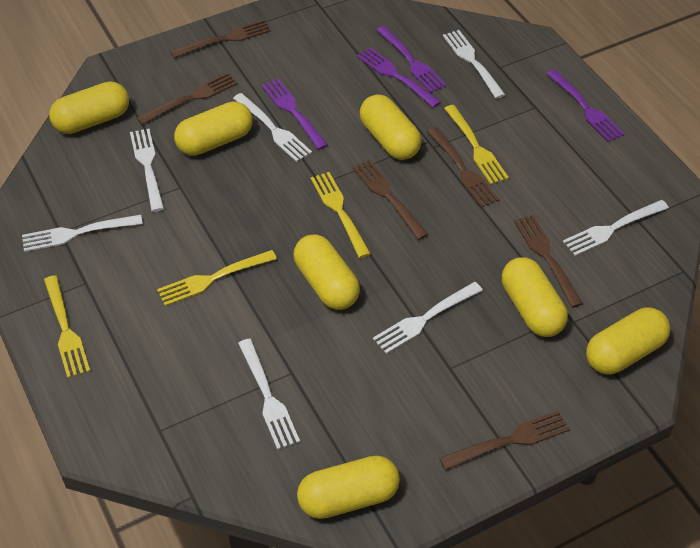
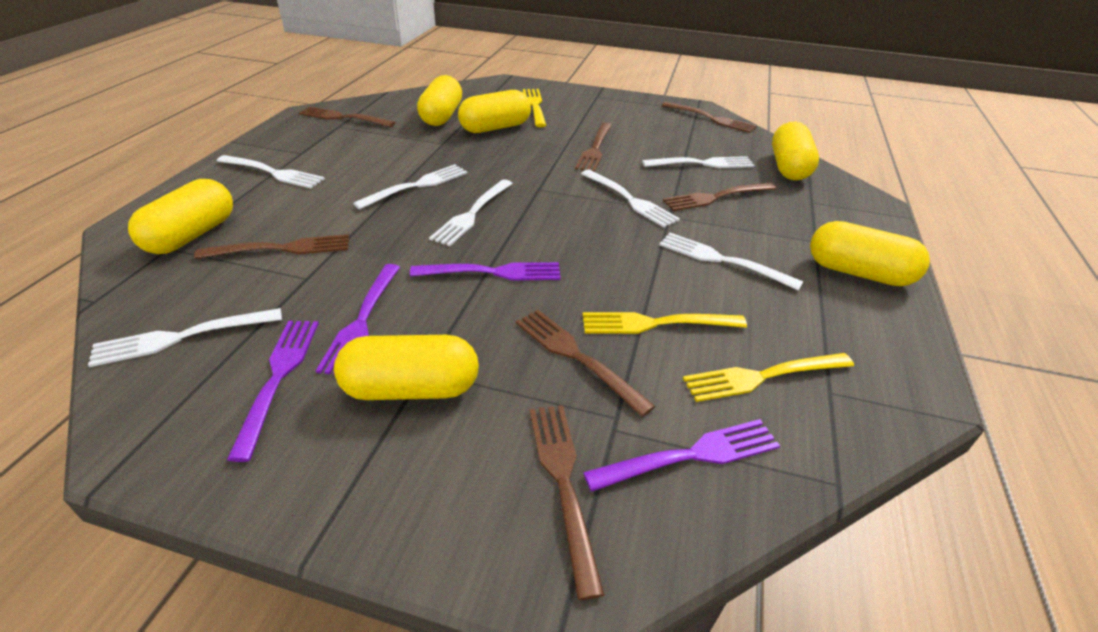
brown fork: [137,73,237,125] [170,19,271,58] [352,160,429,240] [427,127,499,208] [439,411,570,470] [514,215,583,308] = 6 -> [194,234,349,259] [299,106,395,127] [516,310,655,417] [530,405,605,600] [575,122,612,172] [662,102,757,133] [663,182,776,211] = 7
yellow capsule: [49,81,129,134] [174,101,253,156] [294,234,360,310] [297,455,400,519] [360,94,421,160] [502,257,568,337] [586,308,670,375] = 7 -> [128,179,233,254] [334,335,479,400] [417,75,462,126] [458,90,531,133] [772,122,819,180] [810,221,930,286] = 6
yellow fork: [44,275,90,378] [157,250,277,306] [310,172,371,258] [444,105,509,185] = 4 -> [523,89,546,127] [583,312,747,334] [683,353,854,402] = 3

